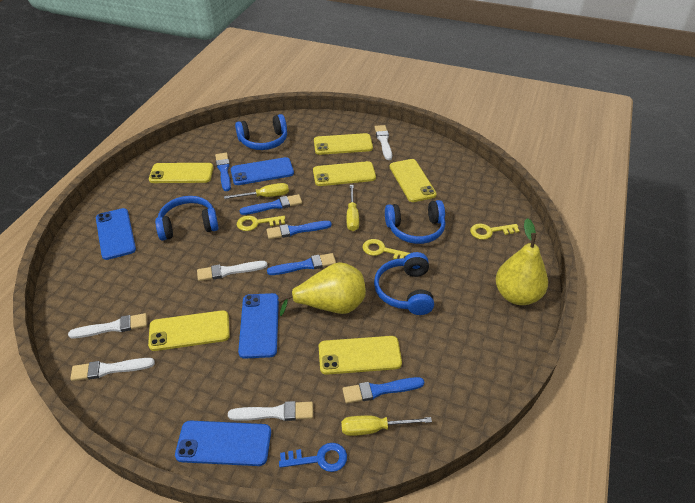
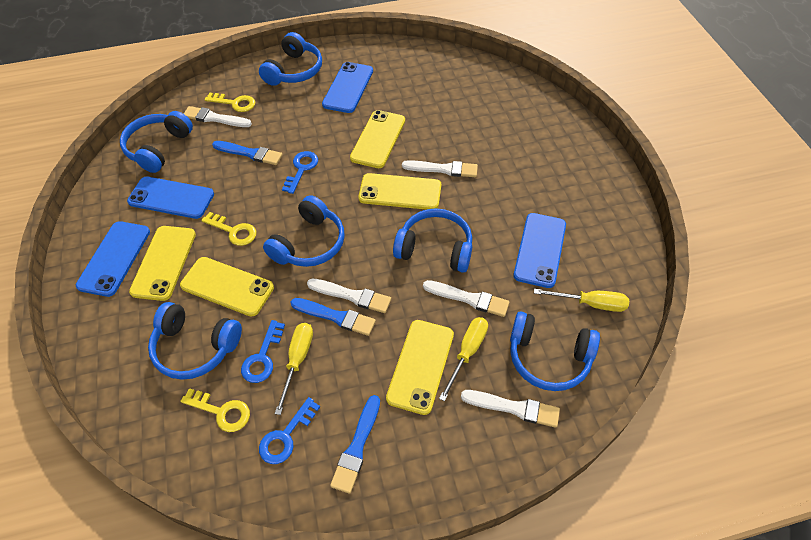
blue brush: [215,153,231,191] [240,194,302,215] [266,221,332,239] [267,253,336,275] [342,377,424,404] = 5 -> [212,141,283,165] [290,298,376,336] [330,395,380,494] = 3
blue headphones: [155,196,219,241] [235,114,287,150] [374,252,434,315] [385,200,445,244] = 4 -> [120,111,193,173] [148,302,242,380] [259,32,322,86] [263,195,345,267] [393,208,472,273] [510,312,600,391] = 6
blue key: [279,443,347,472] = 1 -> [241,320,285,383] [259,397,320,464] [282,151,318,194] = 3
yellow pear: [278,262,366,316] [496,218,548,305] = 2 -> none = 0
yellow phone: [148,310,230,351] [149,163,213,183] [313,161,376,186] [314,133,373,155] [319,336,402,375] [390,159,437,202] = 6 -> [129,226,196,301] [180,257,274,317] [350,110,405,168] [358,173,441,210] [386,320,454,415] = 5

